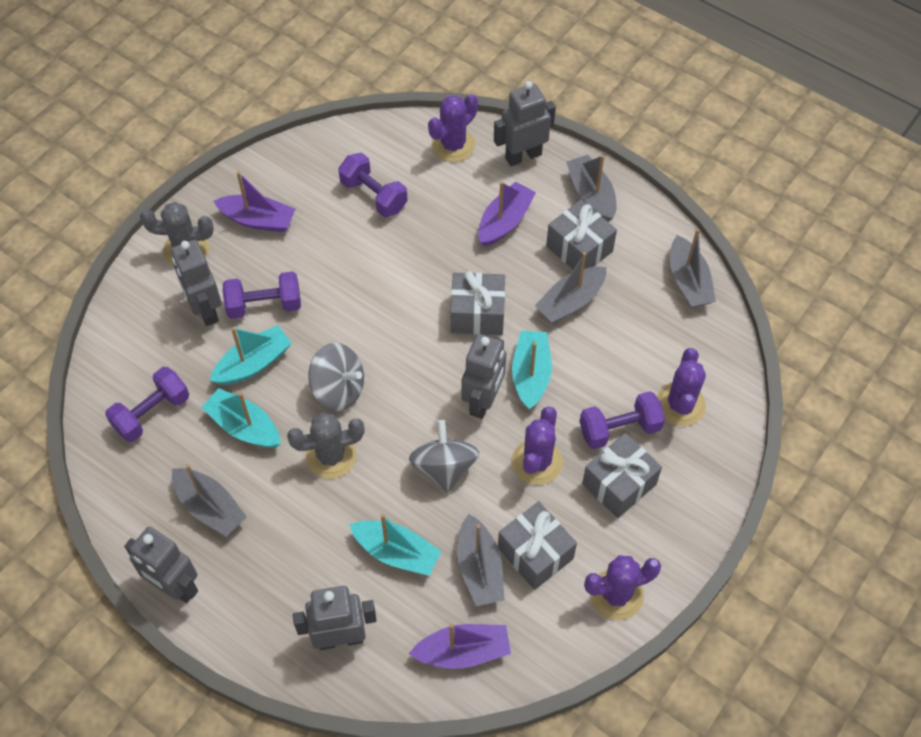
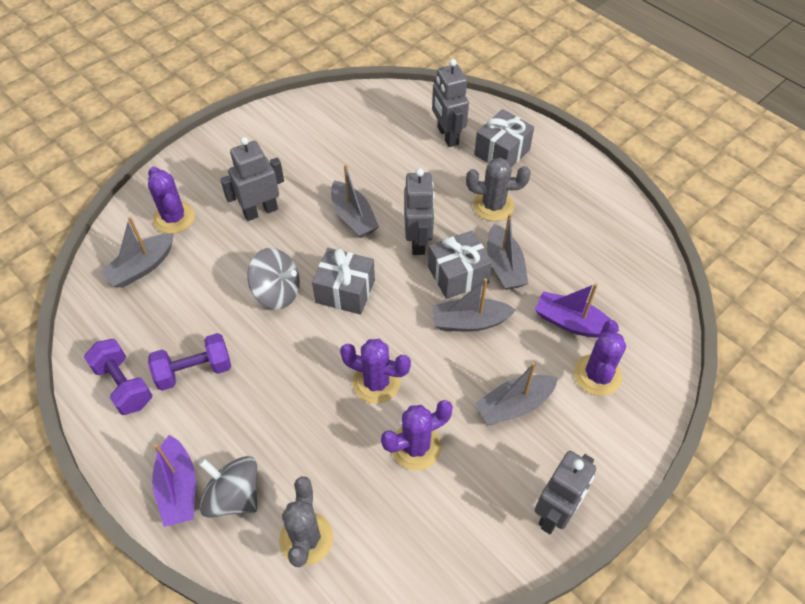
grey gift: [451,271,505,335] [498,501,577,590] [546,200,617,269] [582,433,662,518] = 4 -> [312,248,375,315] [428,231,492,299] [474,109,534,167] = 3
grey robot: [124,527,198,603] [171,240,222,326] [293,586,377,650] [462,334,506,419] [494,81,556,166] = 5 -> [220,137,284,221] [404,168,435,255] [432,59,469,147] [535,451,596,534] = 4
purple boat: [213,172,295,232] [409,624,511,669] [478,181,536,247] = 3 -> [152,435,196,527] [535,283,619,338] = 2
purple dumbbell: [105,367,189,442] [222,271,301,319] [338,153,408,217] [580,391,665,449] = 4 -> [84,339,153,415] [148,333,231,391] = 2
turquoise boat: [201,388,281,448] [210,325,292,385] [349,514,442,576] [512,330,552,409] = 4 -> none = 0

